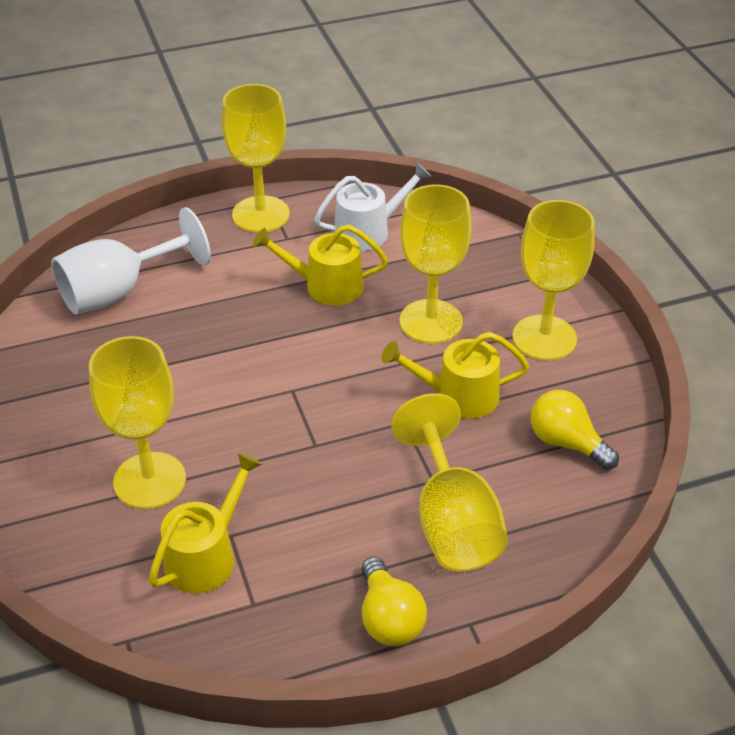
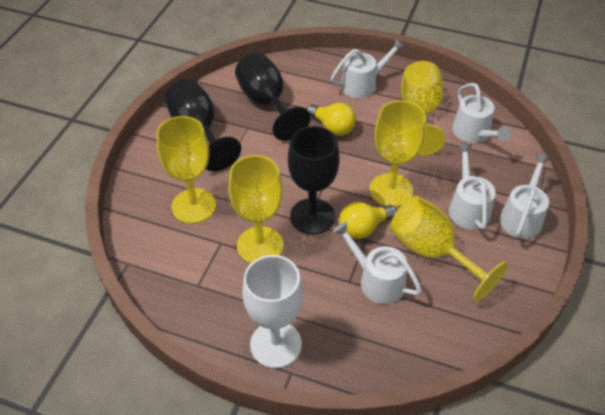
black goblet: none = 0 -> [164,79,241,171] [235,52,311,141] [288,126,340,234] = 3
white watering can: [314,162,432,251] = 1 -> [331,39,405,98] [333,221,422,304] [449,144,496,230] [452,83,511,143] [500,154,551,239] = 5
yellow watering can: [149,453,262,593] [253,224,388,305] [381,332,529,419] = 3 -> none = 0

